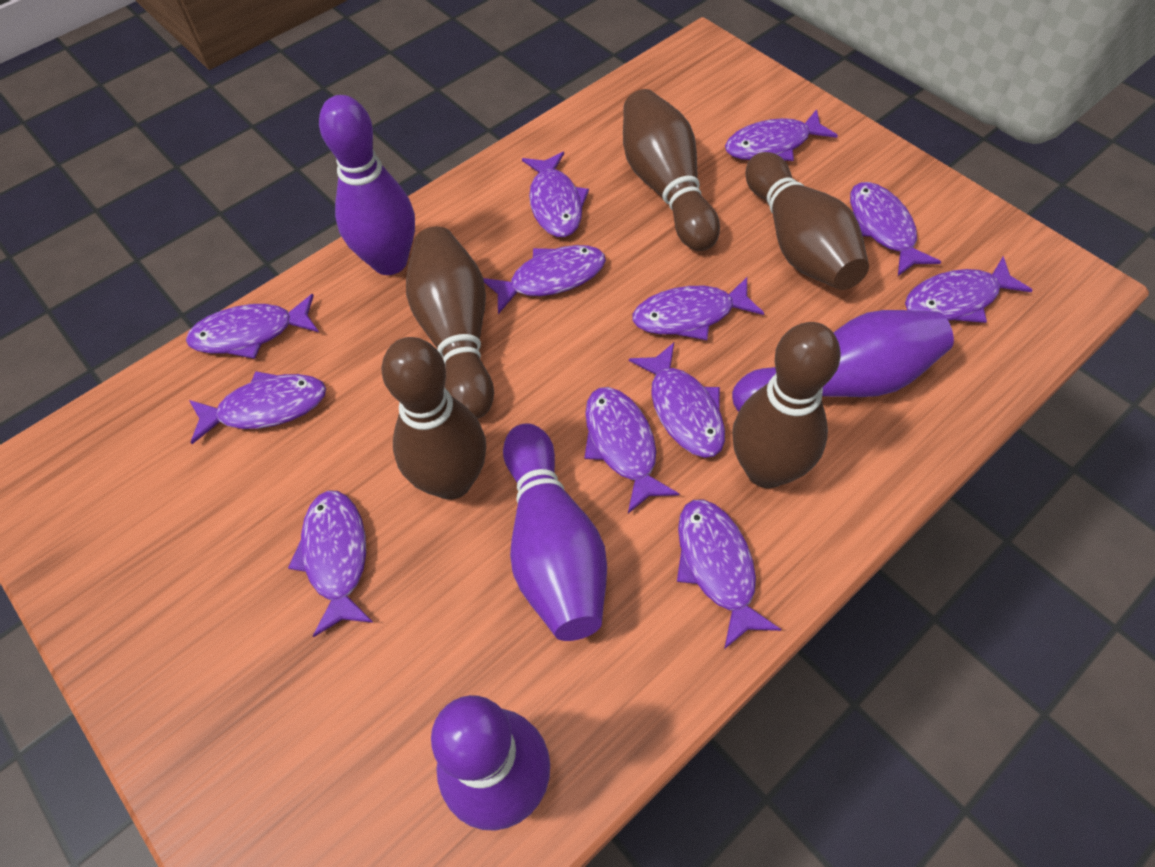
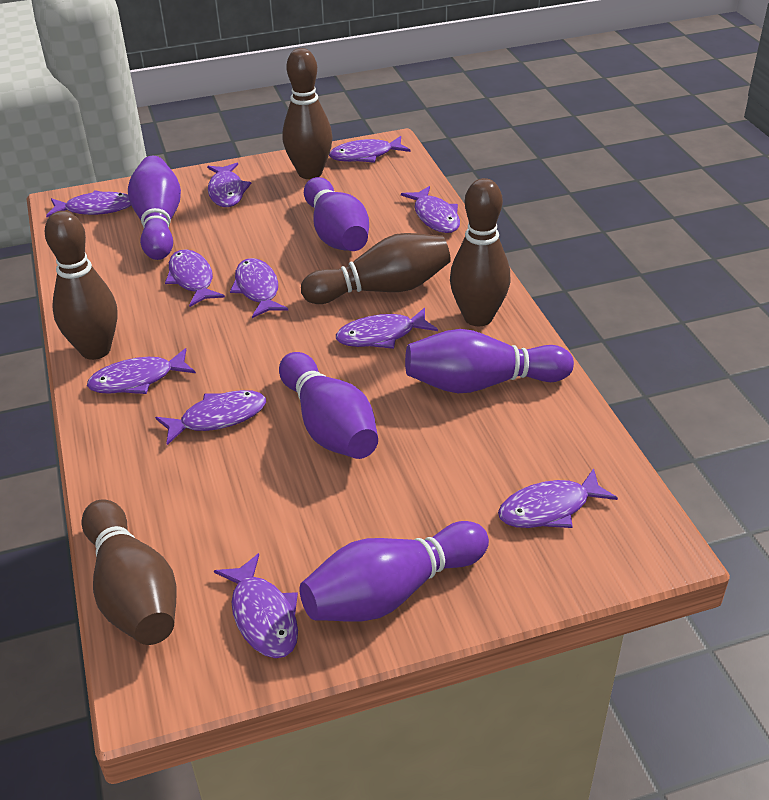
purple bowling pin: [319,95,415,275] [431,695,550,831] [503,423,607,641] [732,310,954,412] = 4 -> [128,156,181,260] [279,352,378,459] [299,521,489,622] [304,177,369,251] [405,329,574,393] = 5
purple fish: [186,294,319,359] [189,371,326,444] [288,491,374,637] [483,245,606,314] [522,152,589,237] [584,387,679,513] [629,343,725,458] [633,277,764,340] [677,499,782,649] [725,109,838,161] [850,182,941,276] [905,256,1033,323] = 12 -> [46,190,131,217] [87,348,196,394] [155,390,266,445] [165,249,225,307] [207,163,252,207] [214,553,298,658] [230,258,288,318] [329,136,410,163] [336,307,438,349] [401,186,460,233] [498,468,618,528] = 11

